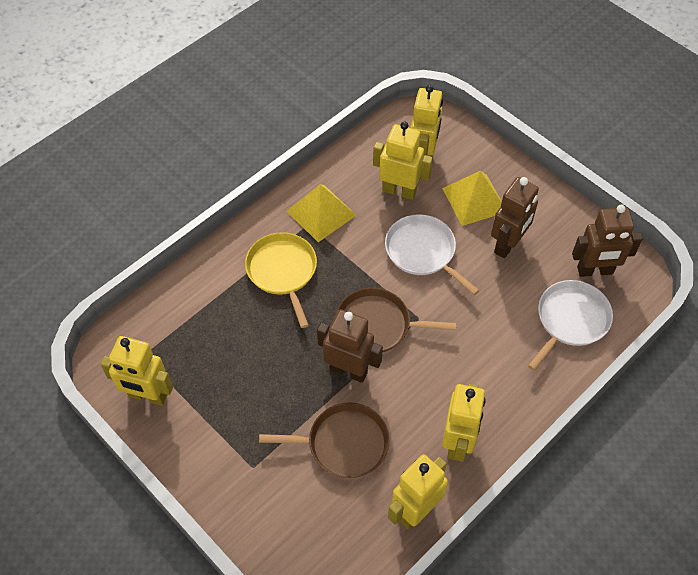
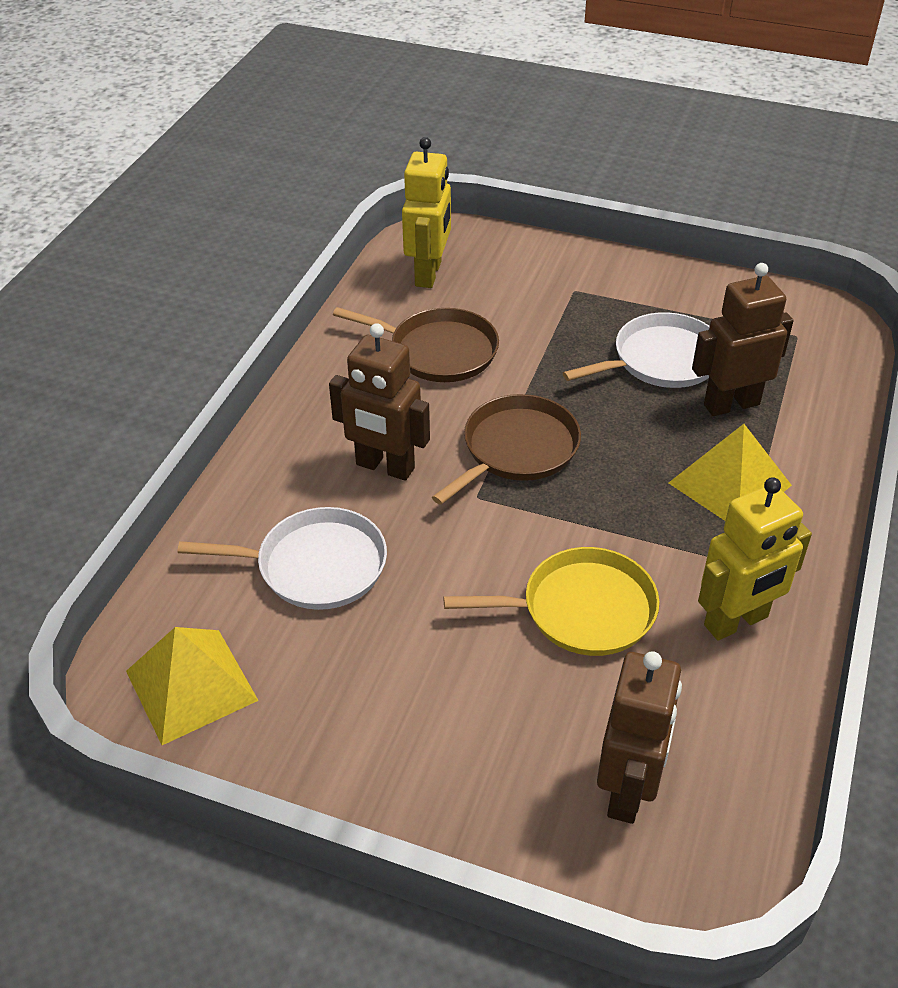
yellow robot: [100,336,173,406] [373,121,433,200] [388,454,448,529] [410,85,443,156] [442,383,486,462] = 5 -> [402,137,451,288] [698,477,812,641] = 2

